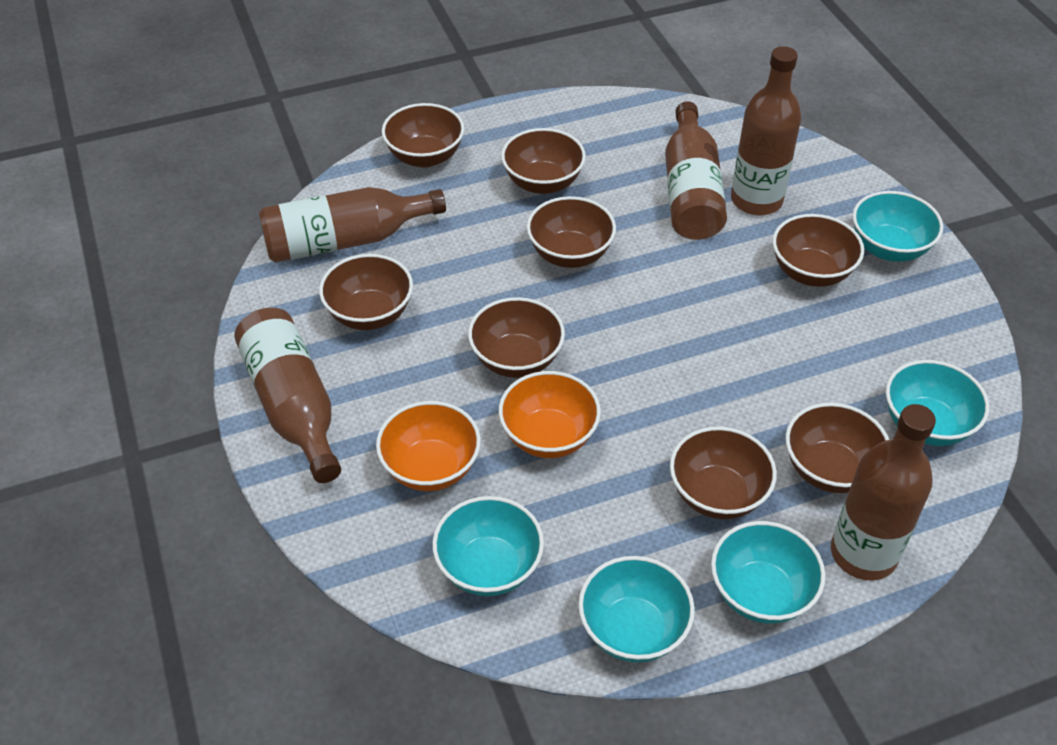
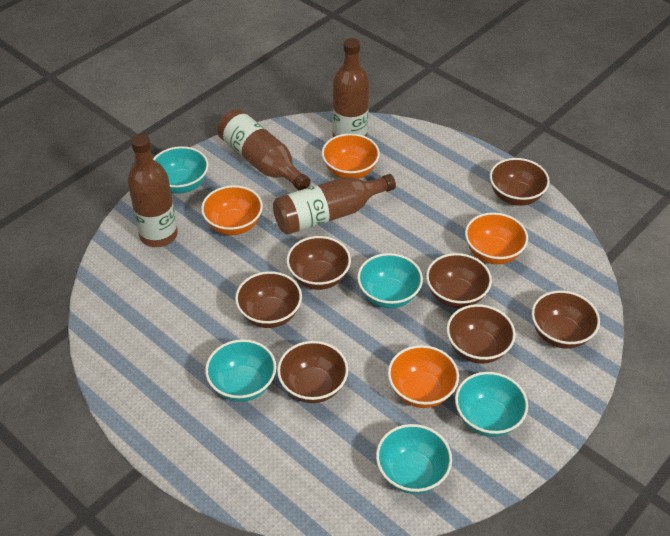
brown bottle: [234,308,341,483] [259,187,446,263] [665,102,727,240] [731,46,801,215] [831,404,936,580] = 5 -> [128,134,178,247] [217,109,311,190] [273,174,396,235] [332,38,369,137] = 4
brown bowl: [319,254,413,330] [382,103,464,167] [468,297,565,378] [501,128,586,194] [527,196,616,268] [670,427,777,519] [773,214,864,287] [786,403,889,493] = 8 -> [235,271,302,328] [277,341,348,403] [287,236,351,290] [426,253,492,308] [447,304,516,364] [490,158,550,206] [532,290,600,349] = 7
orange bowl: [376,401,481,491] [499,371,601,458] = 2 -> [201,185,263,235] [322,133,380,179] [388,345,459,408] [465,212,528,264] = 4

